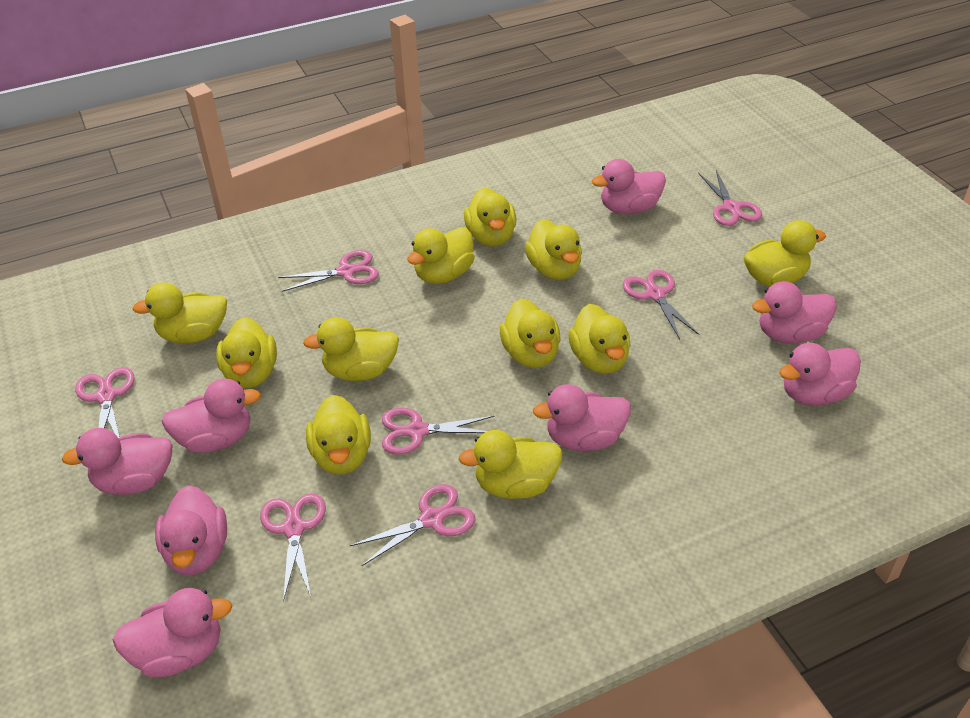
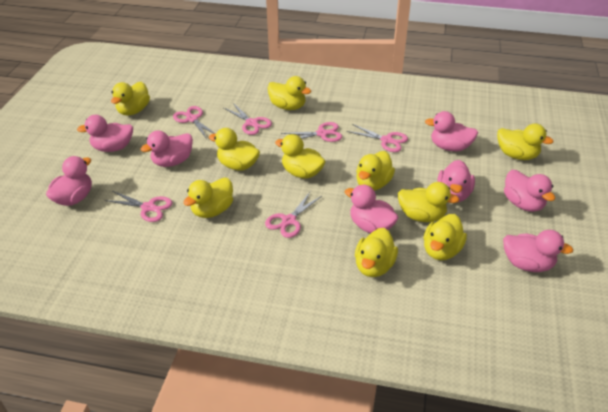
pink scissors: [75,367,135,438] [260,493,326,602] [278,250,379,292] [350,484,475,566] [382,408,495,455] [623,270,699,339] [698,170,762,226] = 7 -> [105,191,172,222] [173,106,216,139] [224,103,272,135] [265,191,322,238] [281,122,342,142] [347,124,408,152] = 6
yellow duck: [133,282,227,344] [216,317,277,388] [303,317,399,381] [306,395,371,474] [407,227,475,284] [459,430,562,499] [464,187,517,246] [500,299,560,368] [525,219,582,280] [568,304,631,374] [744,220,826,287] = 11 -> [111,82,150,116] [183,178,233,218] [209,128,260,170] [268,76,311,110] [275,134,326,179] [355,228,398,277] [356,151,395,191] [398,182,459,222] [424,214,467,260] [497,124,553,160] = 10

